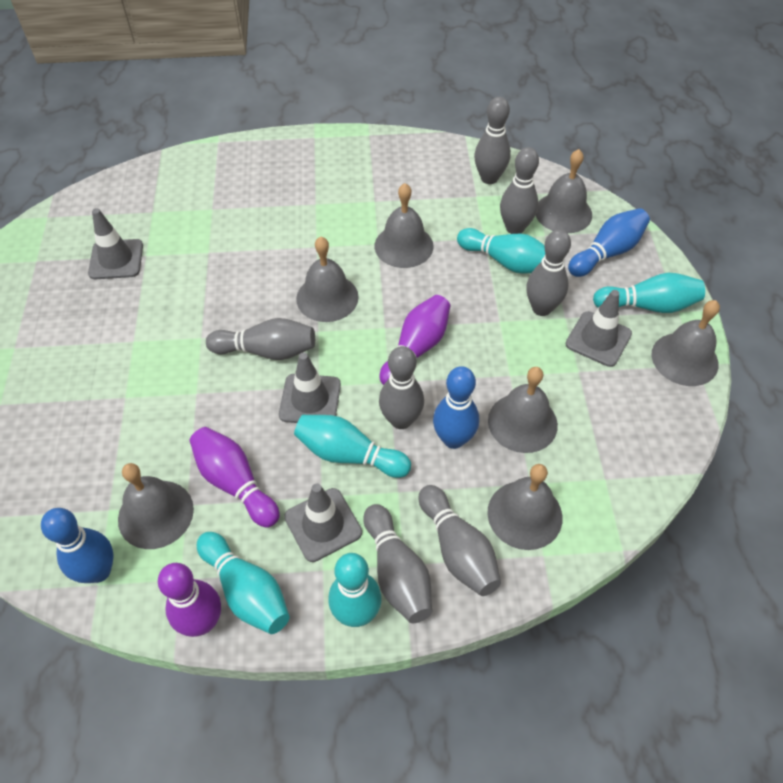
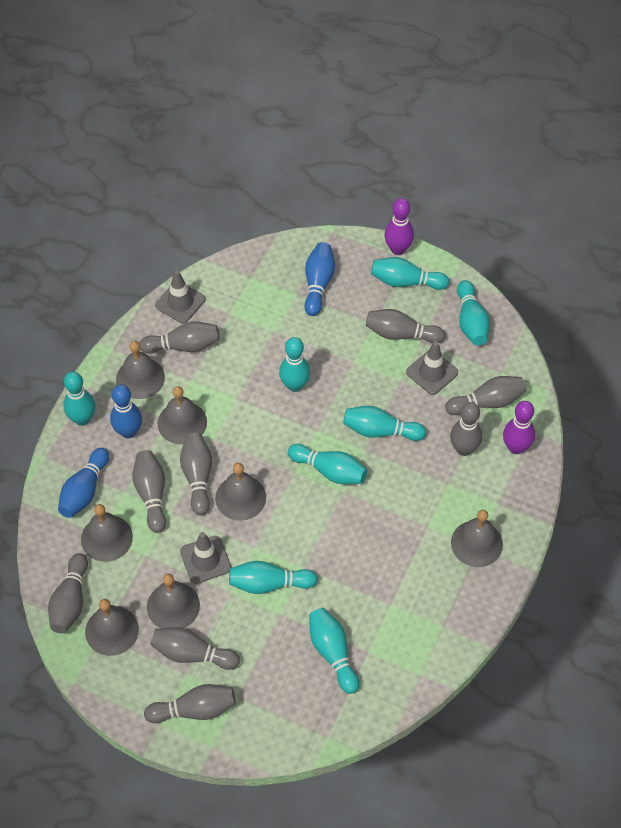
grey bowling pin: [206,318,315,360] [363,504,432,623] [379,346,424,429] [419,485,501,596] [474,97,511,184] [500,147,539,234] [526,229,571,316] = 7 -> [48,553,88,633] [132,450,166,533] [139,321,220,354] [144,684,236,723] [150,627,240,670] [180,433,212,515] [366,309,445,344] [445,376,526,415] [450,402,482,456] = 9
grey traffic cone: [88,208,143,279] [279,352,341,423] [284,483,362,562] [566,290,632,367] = 4 -> [155,270,205,323] [180,532,231,584] [406,341,458,395] = 3
purple bowling pin: [158,563,221,637] [190,427,280,528] [379,295,450,385] = 3 -> [384,198,414,255] [503,401,535,454] = 2
turquoise bowling pin: [197,532,290,634] [294,415,411,478] [328,553,382,627] [457,228,545,274] [593,273,705,313] = 5 -> [63,372,95,426] [229,561,317,594] [279,337,310,392] [288,444,367,484] [309,608,359,694] [343,406,426,441] [371,257,449,290] [457,280,490,346] = 8

